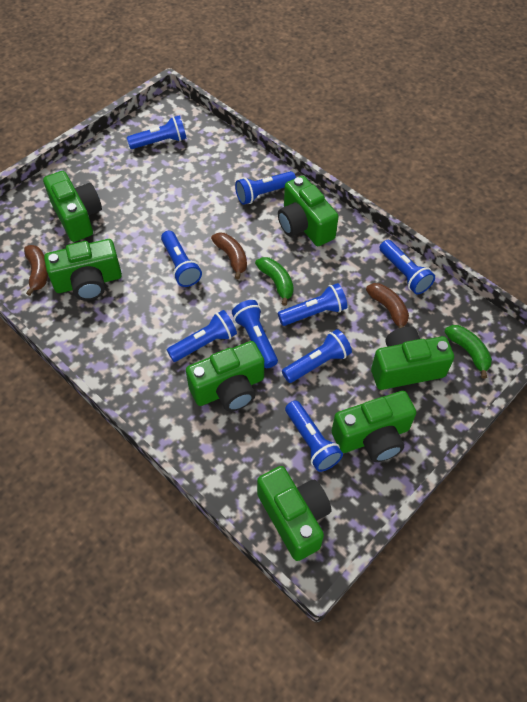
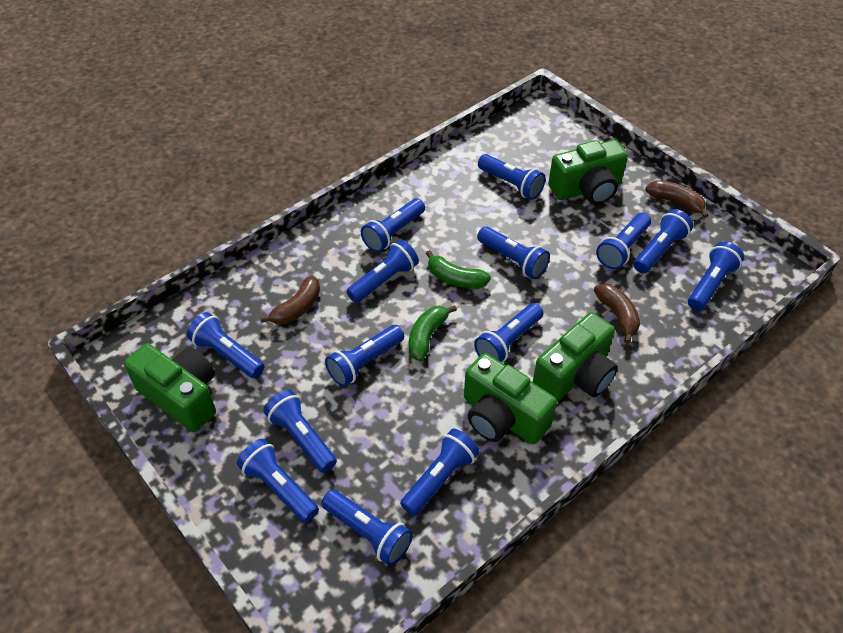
blue flashlight: [127,115,186,149] [161,231,202,287] [167,310,237,362] [232,300,278,368] [235,171,296,205] [278,283,347,326] [282,329,352,383] [285,400,343,472] [380,240,435,294] = 9 -> [187,312,264,378] [237,439,319,523] [263,390,337,473] [321,490,413,566] [325,325,404,387] [346,239,419,303] [361,198,425,252] [400,428,480,516] [474,303,544,362] [477,226,550,279] [478,154,546,200] [596,213,651,269] [633,209,693,274] [688,241,744,311] = 14
green camera: [43,171,102,242] [44,239,122,300] [186,341,264,411] [257,466,332,561] [278,176,339,246] [332,391,416,462] [371,327,454,390] = 7 -> [124,344,216,432] [464,353,557,444] [533,312,618,402] [548,140,628,204] = 4

